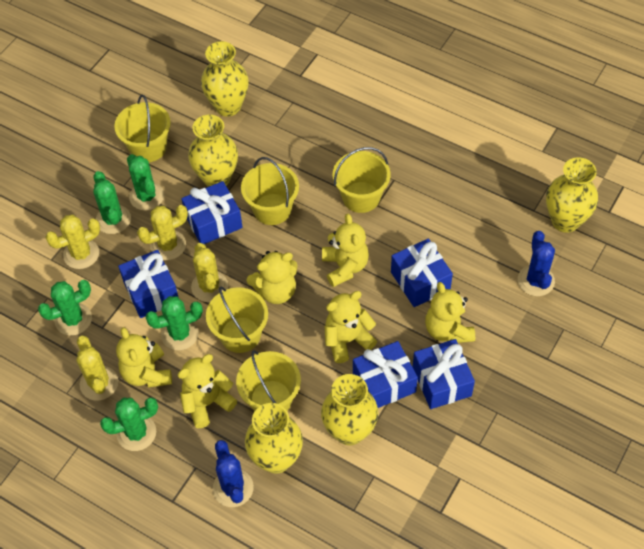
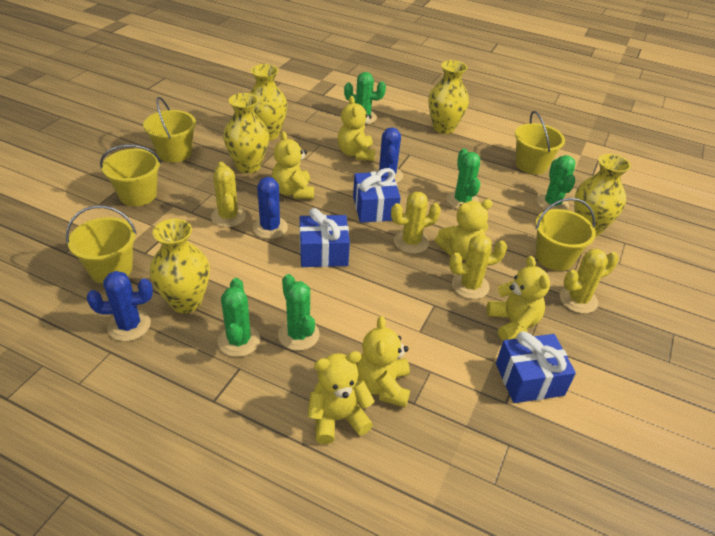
blue cactus: [213,440,254,507] [518,231,555,296] = 2 -> [87,271,153,341] [253,177,288,239] [372,127,403,183] = 3
blue gift: [118,250,179,318] [181,181,243,244] [353,341,418,408] [391,239,453,307] [413,339,475,409] = 5 -> [300,208,350,267] [353,168,401,223] [496,331,576,403] = 3

